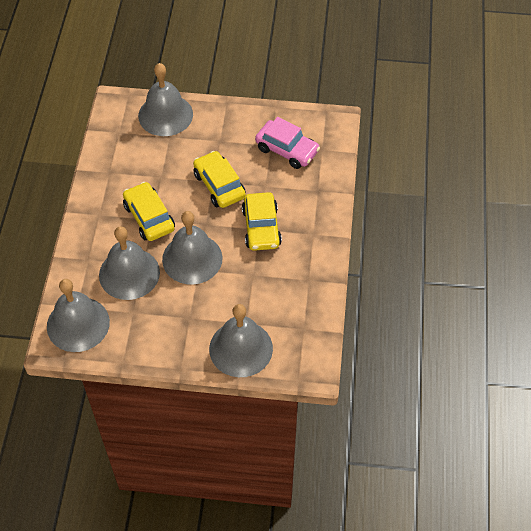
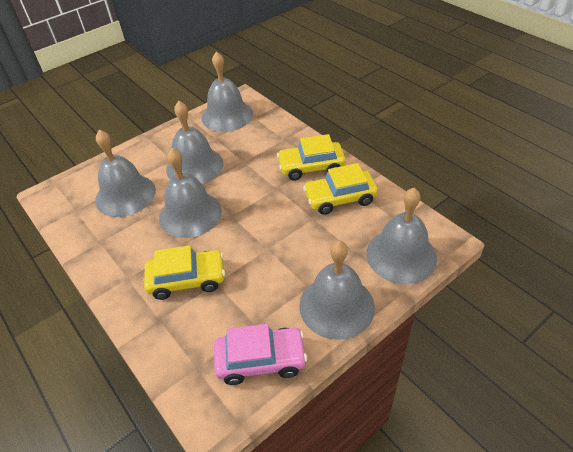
grey bell: [47,279,110,352] [99,226,160,300] [138,63,193,136] [162,211,223,285] [209,304,273,377] = 5 -> [95,130,156,217] [159,148,222,238] [166,101,223,184] [201,51,253,132] [299,241,375,340] [366,188,437,284] = 6

